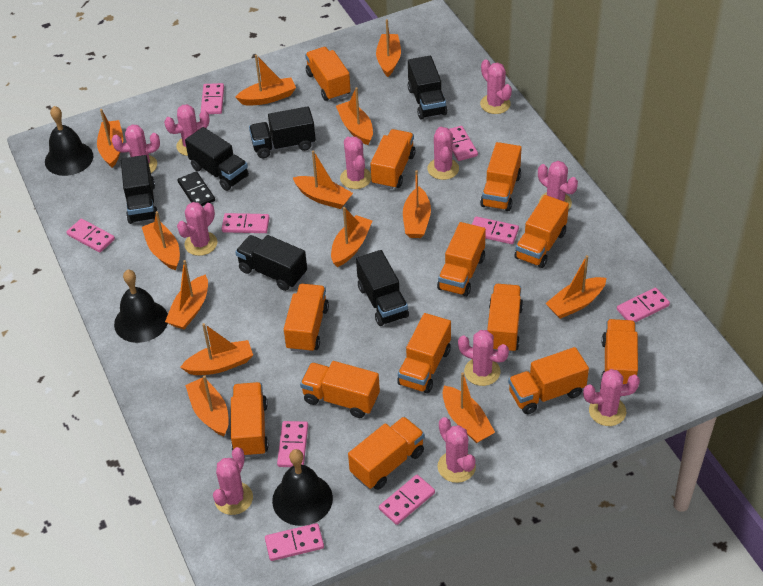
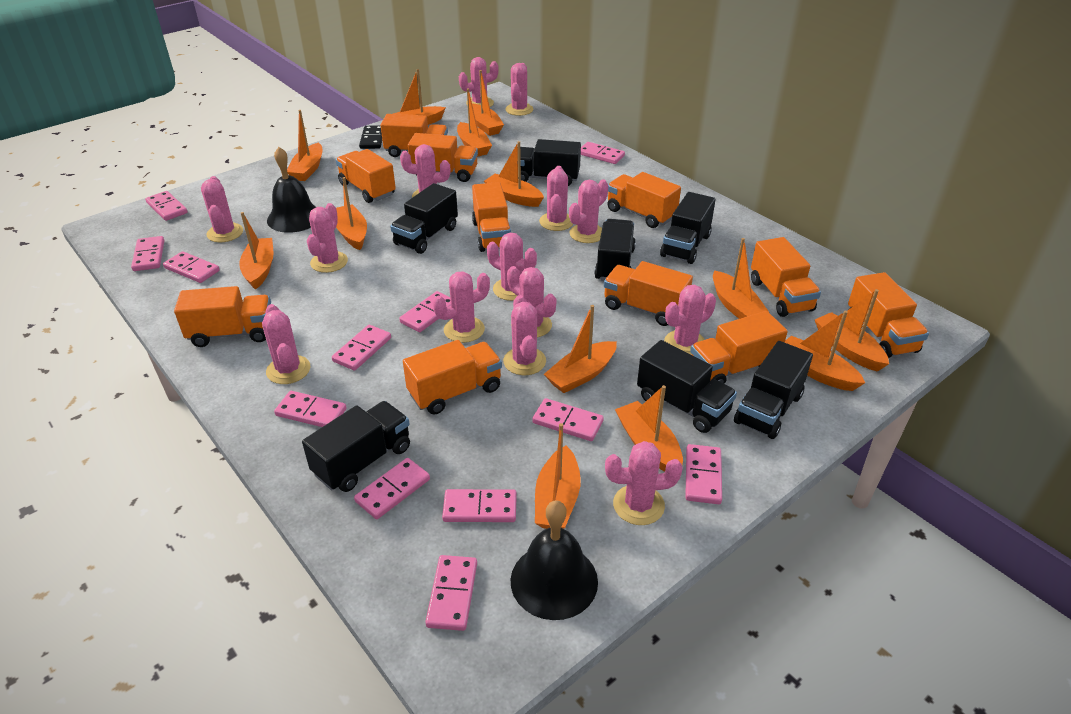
black bell: [45,106,93,176] [114,270,168,343] [272,449,333,526] = 3 -> [267,147,316,233] [511,500,598,620] = 2
black truck: [121,155,158,224] [185,127,249,191] [235,235,307,291] [249,106,316,158] [356,250,409,326] [408,56,447,120] = 6 -> [302,401,410,492] [390,183,458,254] [520,139,581,186] [594,219,636,281] [637,340,737,433] [660,192,716,264] [734,341,813,439] = 7
orange truck: [231,382,269,457] [284,284,329,353] [300,361,380,418] [305,47,351,101] [348,417,425,490] [371,129,415,189] [397,313,451,394] [437,222,486,297] [480,142,521,211] [487,284,523,353] [508,347,589,414] [514,195,569,268] [601,319,638,384] = 13 -> [174,286,271,347] [336,149,396,203] [381,114,448,157] [403,340,502,415] [408,133,478,182] [472,182,511,252] [604,261,693,326] [607,172,681,228] [690,311,788,384] [751,237,821,317] [848,272,929,358] = 11
pink cactus: [112,125,160,173] [164,104,210,156] [177,202,217,256] [213,447,253,515] [340,137,371,189] [427,127,459,180] [438,417,476,483] [458,330,509,386] [480,59,512,114] [538,161,578,210] [583,369,640,426] = 11 -> [201,176,243,242] [262,304,311,384] [307,203,348,273] [400,144,450,198] [433,271,490,343] [459,57,499,107] [487,233,537,301] [503,295,546,375] [505,63,533,116] [507,266,557,338] [539,166,573,231] [569,180,608,243] [605,441,683,525] [664,285,716,355] = 14
pink domino: [66,219,115,252] [201,83,224,114] [222,213,270,233] [265,523,324,561] [277,421,308,467] [379,475,435,525] [449,126,478,161] [472,216,519,244] [617,287,670,323] = 9 -> [131,236,164,271] [145,191,188,221] [163,251,220,283] [274,391,347,427] [332,325,391,371] [354,458,430,519] [399,291,451,332] [425,555,477,631] [442,489,517,522] [532,398,604,441] [581,142,625,164] [685,444,722,504] = 12

